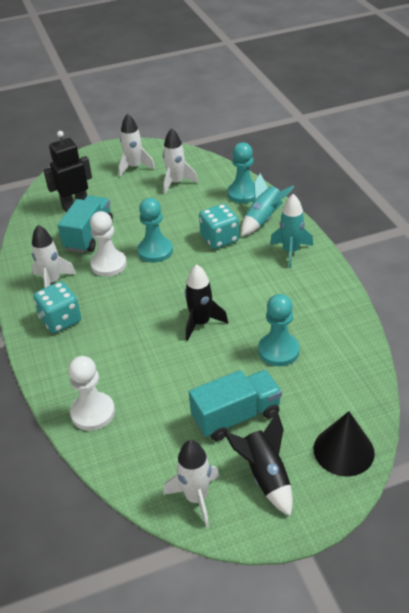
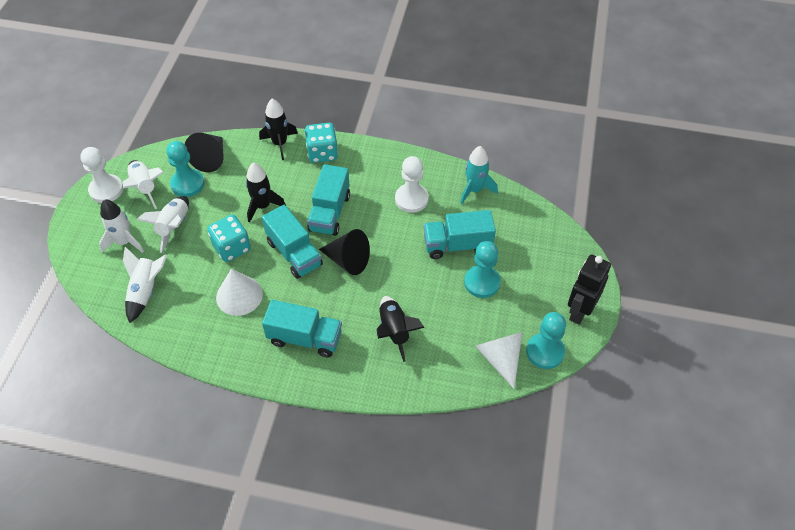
black cone: [314,411,375,477] = 1 -> [185,133,223,172] [319,229,370,275] = 2
black rocket: [185,264,228,341] [224,412,293,516] = 2 -> [246,162,286,223] [259,98,298,160] [377,296,425,362] = 3
turquoise rocket: [241,173,294,236] [270,194,313,268] = 2 -> [460,146,498,204] = 1
turquoise truck: [58,196,113,253] [189,370,282,441] = 2 -> [262,205,323,279] [262,300,342,358] [307,164,350,236] [424,210,496,259] = 4
white cone: none = 0 -> [216,269,263,316] [475,332,523,389] = 2

